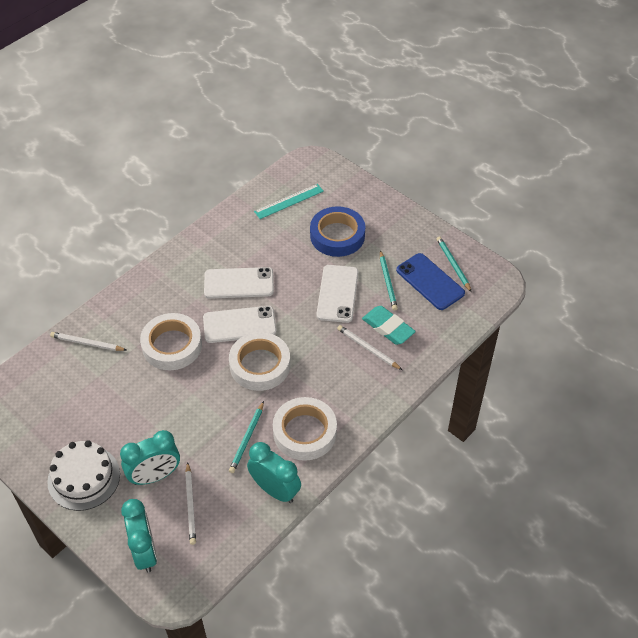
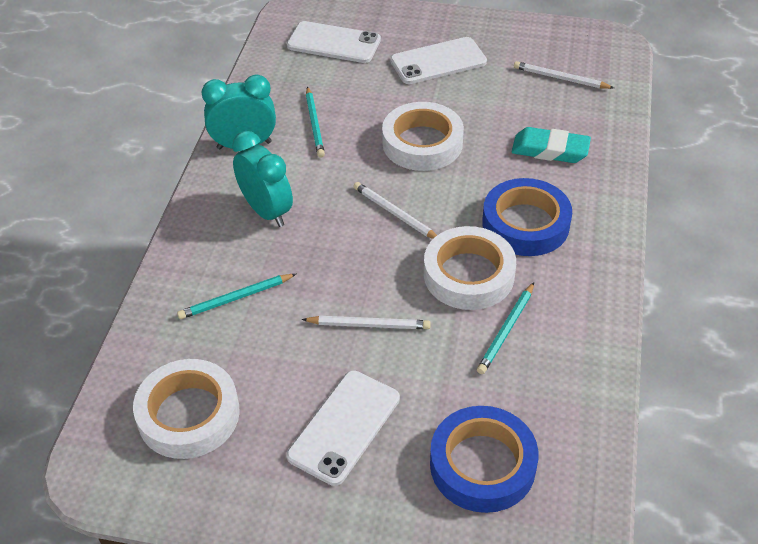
blue phone: [396,253,465,310] = 1 -> none = 0
blue tape: [310,206,365,257] = 1 -> [430,406,538,513] [482,178,572,256] = 2
turquoise clock: [120,430,180,485] [121,499,157,573] [247,442,301,503] = 3 -> [202,74,276,149] [232,131,293,227] = 2
turquoise ruler: [254,184,324,219] = 1 -> none = 0
white cake: [47,440,120,511] = 1 -> none = 0

